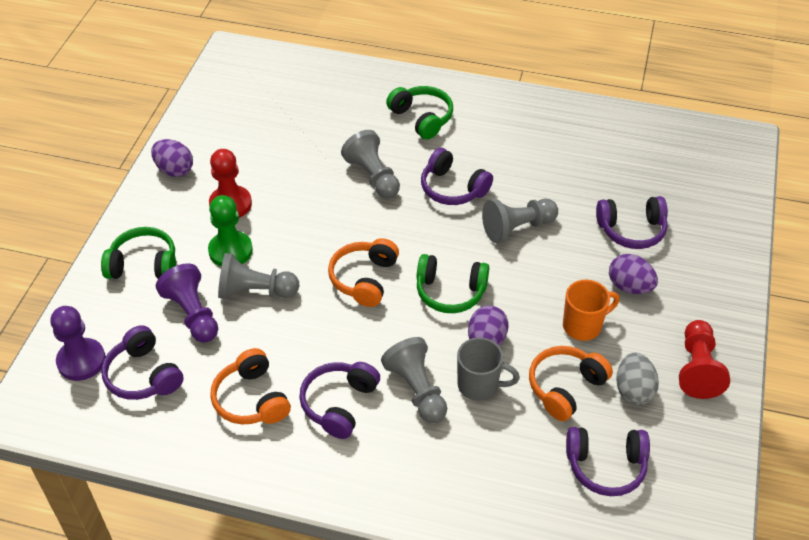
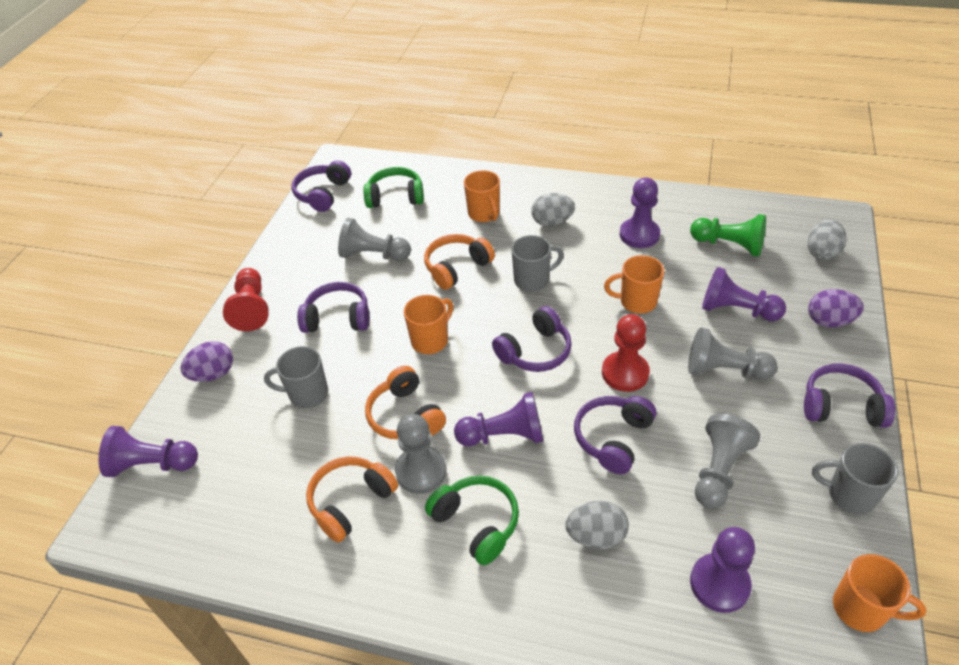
green headphones: [101,227,176,279] [386,86,453,140] [417,254,489,313] = 3 -> [363,167,424,208] [425,475,519,565] = 2
grey egg: [616,353,659,405] = 1 -> [531,193,575,226] [566,501,629,549] [808,219,846,260] = 3
grey mug: [457,337,520,401] = 1 -> [264,346,328,408] [511,235,564,292] [812,443,898,514] = 3
orange mug: [563,280,620,341] = 1 -> [404,295,453,354] [464,170,500,222] [604,255,664,314] [833,554,927,632] = 4
purple egg: [151,139,193,177] [468,305,508,346] [609,254,658,294] = 3 -> [180,341,233,382] [808,289,864,327] = 2
purple pawn: [51,306,106,381] [156,263,218,343] = 2 -> [99,426,198,477] [454,392,543,446] [620,177,660,248] [690,527,755,613] [702,267,786,321] = 5

